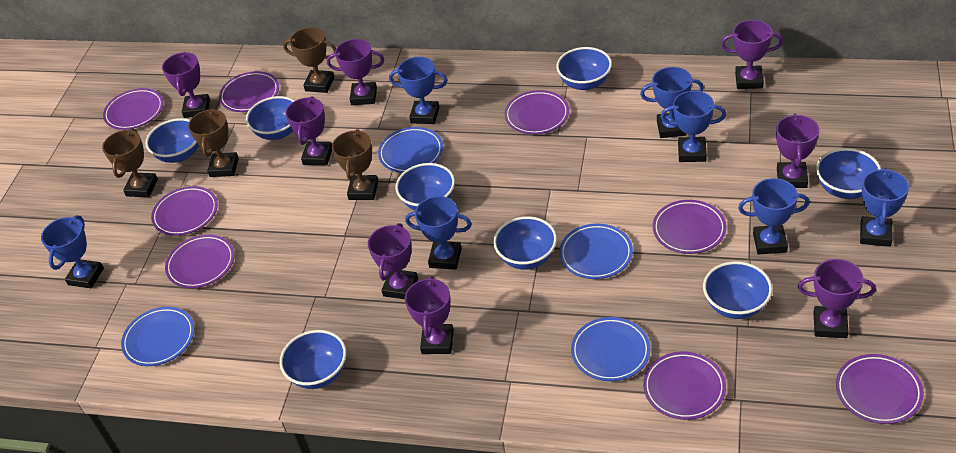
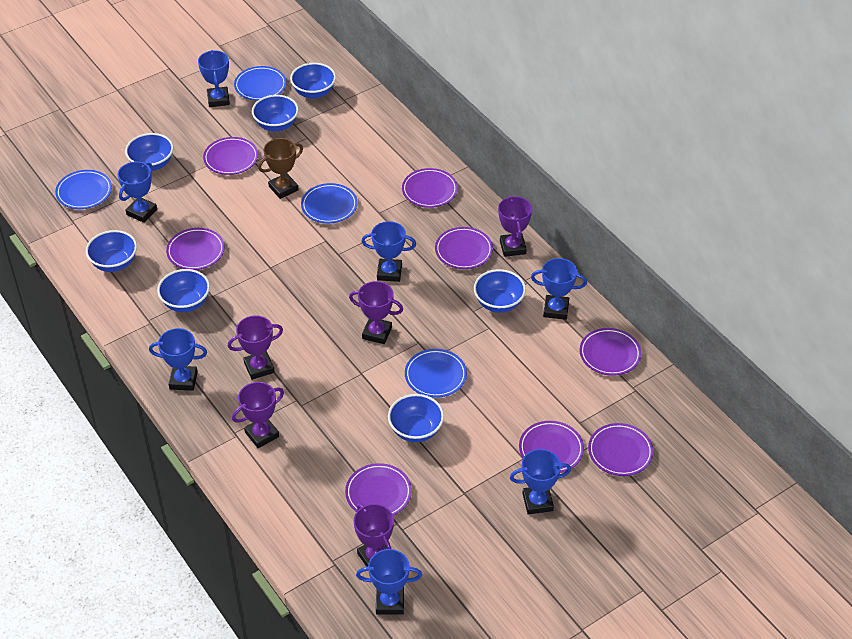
blue bowl: [146,118,199,163] [246,96,295,140] [280,330,346,389] [395,163,455,210] [493,216,557,269] [556,47,612,90] [703,261,772,319] [816,148,881,199] = 8 -> [86,230,137,272] [125,133,173,171] [157,269,210,312] [252,95,299,132] [290,63,336,99] [388,394,444,442] [474,269,526,313] = 7
brown trophy: [102,129,158,197] [188,108,239,177] [283,27,336,93] [332,129,378,200] = 4 -> [258,138,303,199] = 1
purple trophy: [162,52,210,118] [285,96,332,165] [327,39,384,105] [368,223,418,299] [405,276,454,354] [721,20,783,89] [776,114,819,188] [798,259,876,338] = 8 -> [228,315,283,380] [232,382,284,448] [349,281,403,344] [354,504,394,567] [498,195,532,257] = 5

